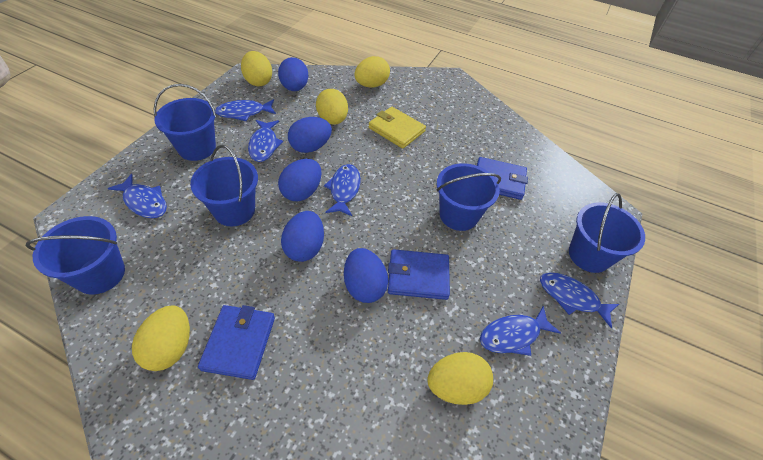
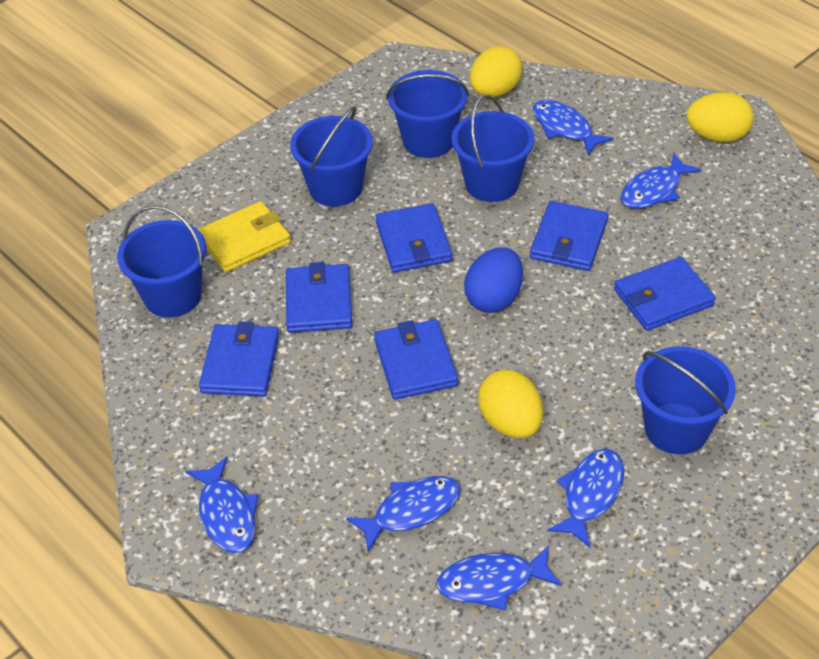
blue egg: [278,57,308,91] [278,159,321,201] [281,211,324,262] [288,117,332,153] [344,248,388,303] = 5 -> [464,247,523,313] = 1
blue wallet: [198,305,275,380] [388,249,450,300] [477,157,528,200] = 3 -> [199,321,279,397] [286,262,352,333] [374,319,458,400] [376,203,452,273] [530,201,608,271] [614,257,716,331] = 6
yellow egg: [132,305,190,371] [241,51,272,86] [316,89,348,124] [354,56,390,88] [427,352,493,405] = 5 -> [470,46,523,97] [478,369,543,438] [686,92,754,142] = 3

